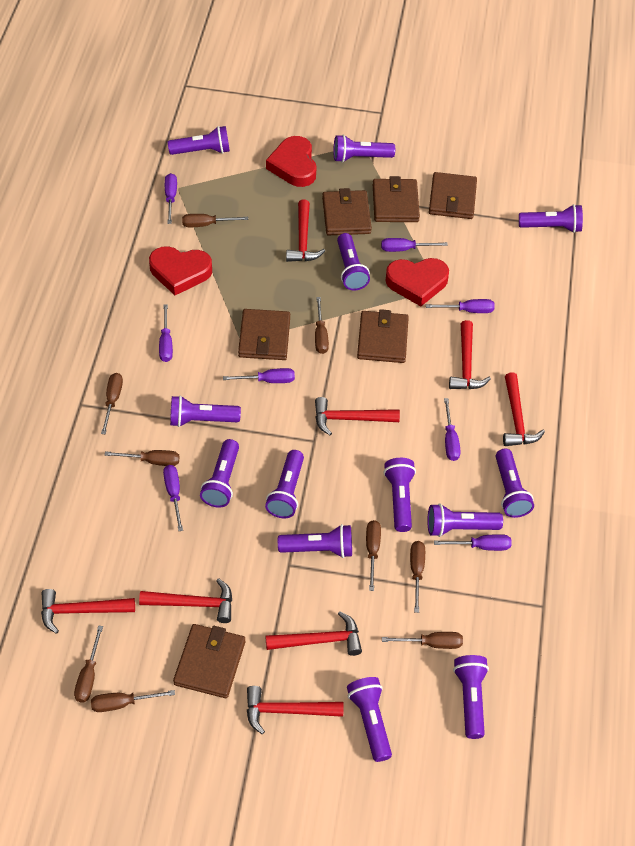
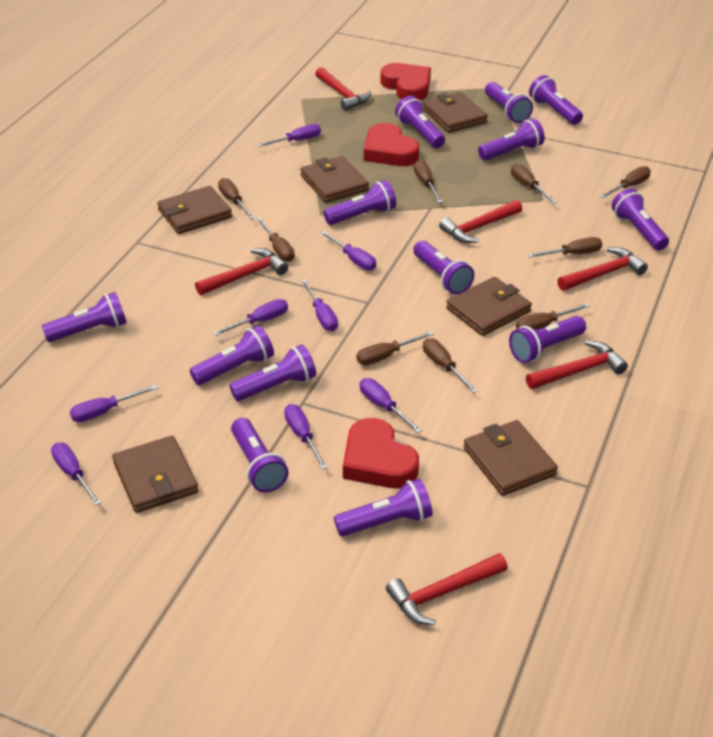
red hammer: [41,589,135,634] [139,578,232,623] [247,686,344,734] [266,611,362,656] [286,199,325,262] [315,397,400,435] [449,320,491,389] [503,372,545,446] = 8 -> [195,248,288,295] [315,67,371,111] [386,553,508,625] [439,200,522,243] [526,341,628,389] [557,247,648,291] = 6

